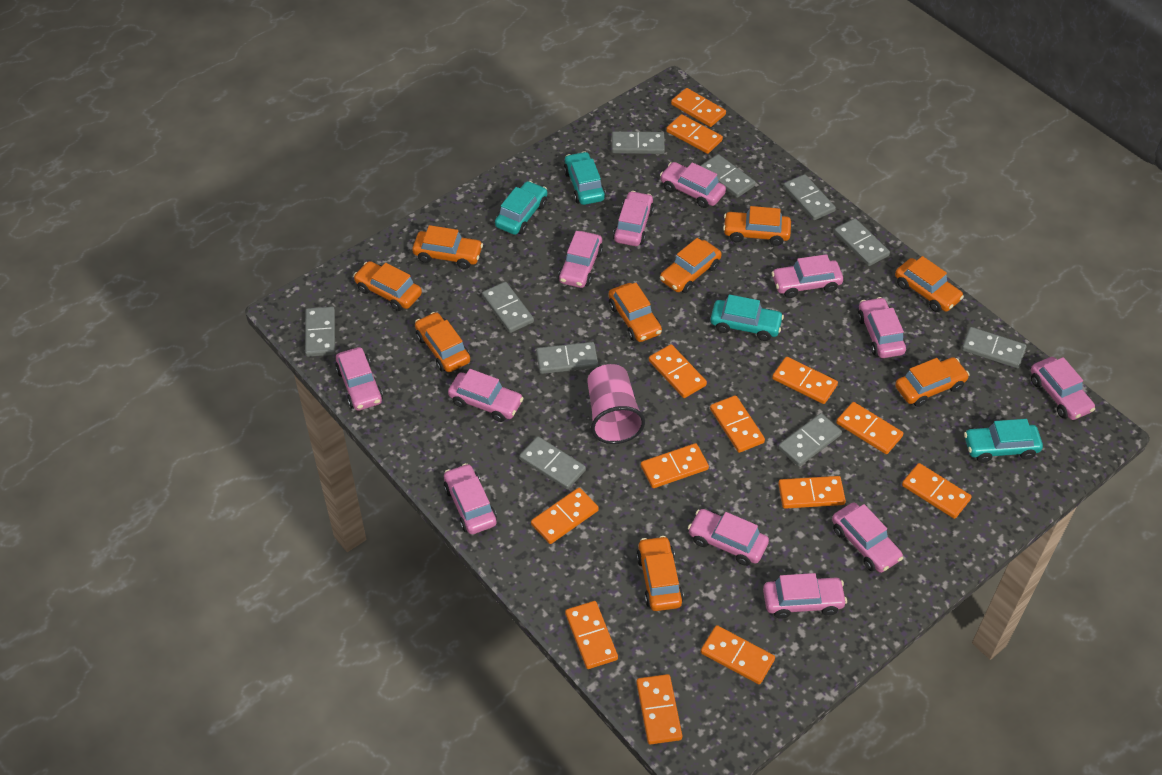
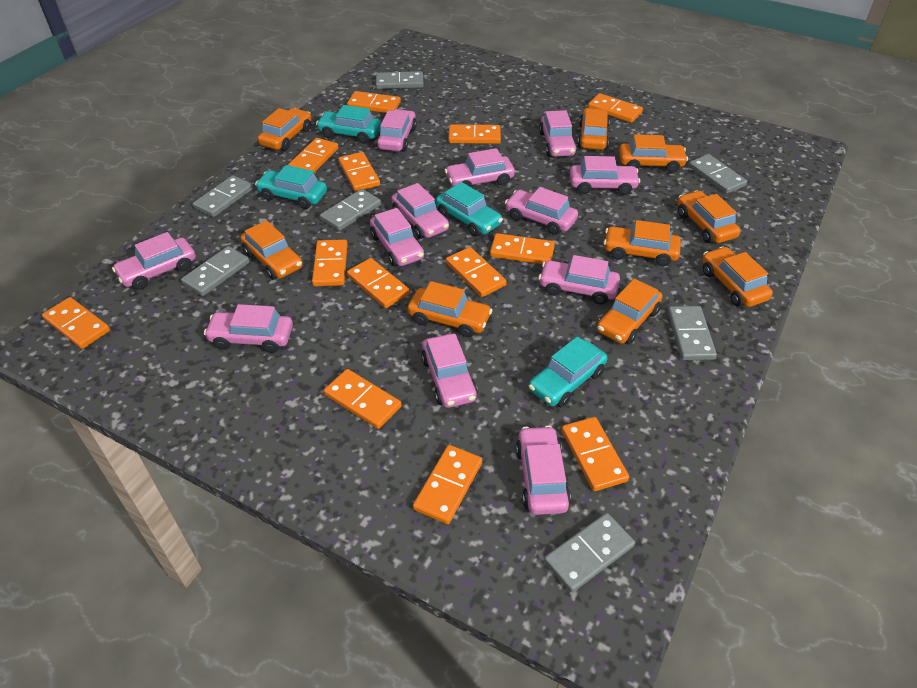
grey domino: [305,307,335,357] [482,282,534,333] [519,436,586,490] [536,342,598,374] [612,131,665,154] [701,154,756,198] [778,413,842,466] [783,174,836,220] [834,218,890,266] [962,327,1026,368] = 10 -> [181,246,249,296] [193,175,253,217] [320,189,381,231] [376,71,424,89] [544,513,635,593] [668,306,717,360] [689,154,747,194] = 7
pink cup: [587,364,645,444] = 1 -> none = 0

